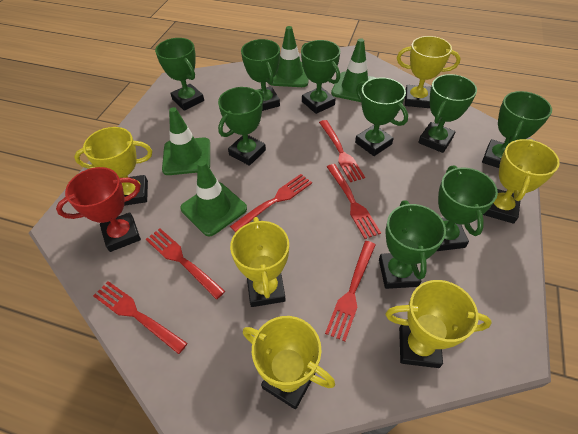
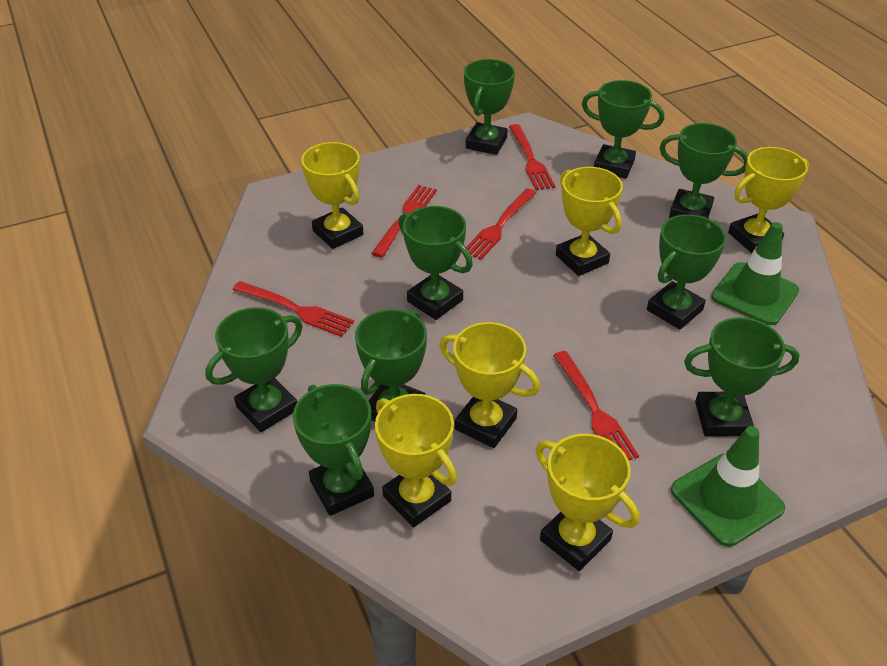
green traffic cone: [162,107,210,175] [180,160,247,236] [270,26,309,87] [331,38,376,102] = 4 -> [671,426,785,547] [711,222,799,325] = 2
red fork: [93,281,188,354] [146,228,225,299] [230,174,312,232] [319,120,365,182] [325,241,376,342] [327,164,381,239] = 6 -> [233,281,354,337] [371,185,437,258] [466,188,536,260] [509,124,555,190] [553,351,639,460] = 5
red trophy: [56,167,141,252] = 1 -> none = 0

